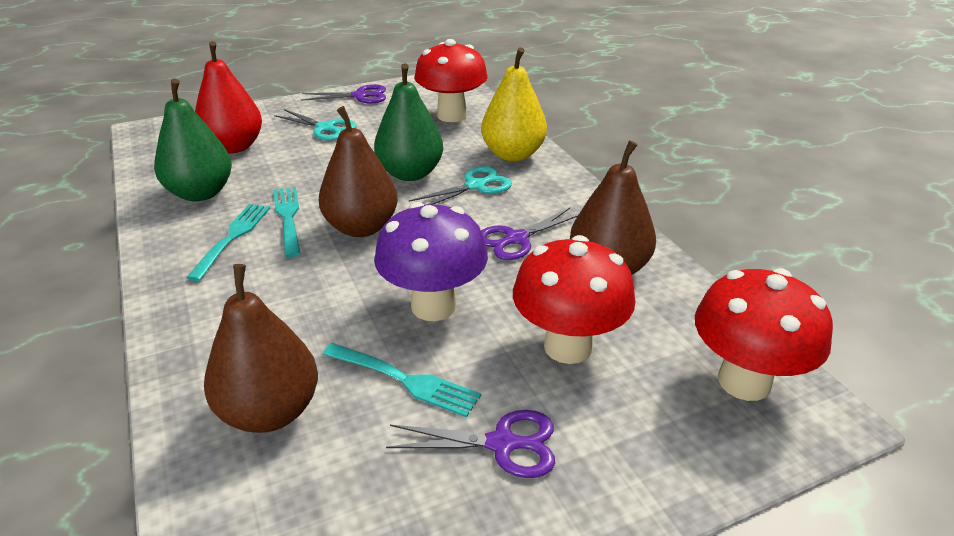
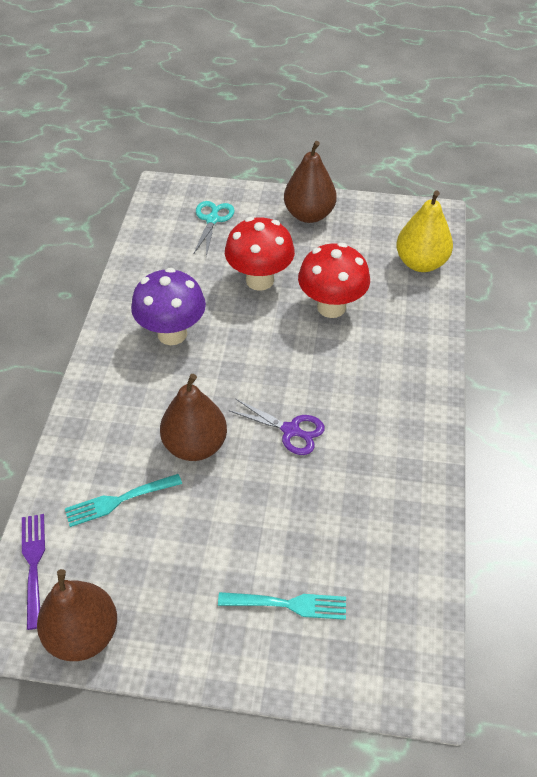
green pear: [154,79,232,201] [374,63,443,181] = 2 -> none = 0
purple fork: none = 0 -> [22,514,45,630] = 1
purple scissors: [301,84,386,103] [386,410,555,478] [481,208,578,260] = 3 -> [228,399,325,455] = 1
red mushroom: [414,39,488,122] [513,235,636,364] [695,268,833,401] = 3 -> [225,217,295,291] [298,243,370,318] = 2
red pear: [195,41,262,153] = 1 -> none = 0
turquoise fork: [186,204,270,281] [274,187,301,257] [322,343,481,418] = 3 -> [65,474,182,527] [218,592,346,620] = 2
turquoise scissors: [274,109,357,141] [409,166,512,205] = 2 -> [194,201,235,256] = 1

